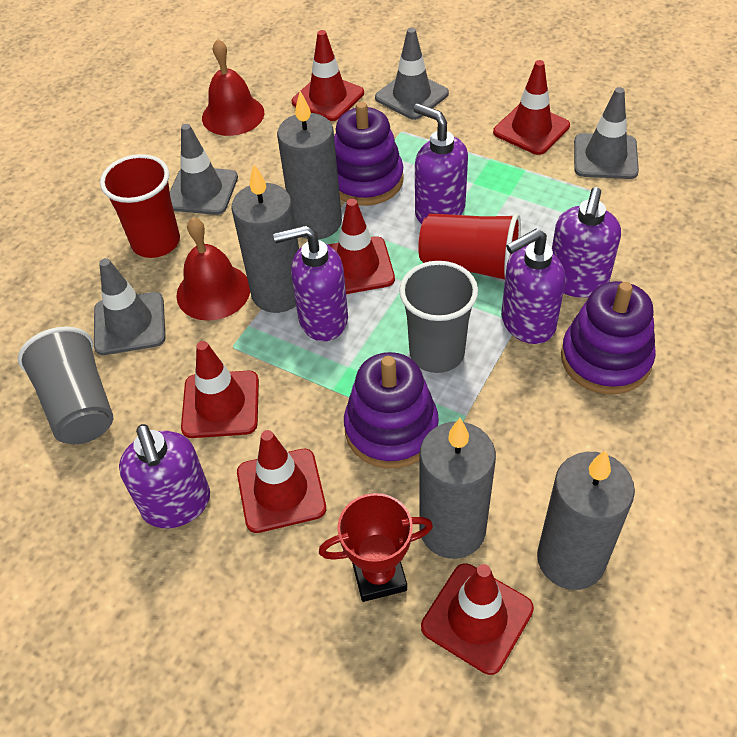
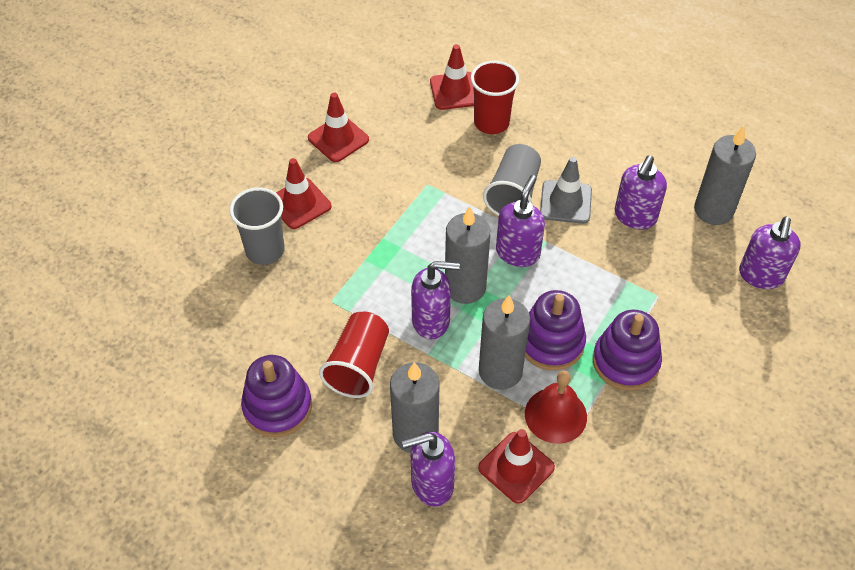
grey traffic cone: [94,258,166,355] [170,124,238,215] [375,28,449,120] [574,87,639,179] = 4 -> [540,157,592,224] = 1
red bell: [176,217,250,321] [202,39,264,136] = 2 -> [525,371,587,444] = 1
red traffic cone: [181,341,259,438] [237,430,326,533] [292,30,364,121] [328,199,395,294] [421,563,534,675] [493,60,570,155] = 6 -> [276,158,331,229] [308,93,369,162] [430,44,474,110] [478,429,555,504] = 4
red trophy: [319,493,433,602] = 1 -> none = 0

